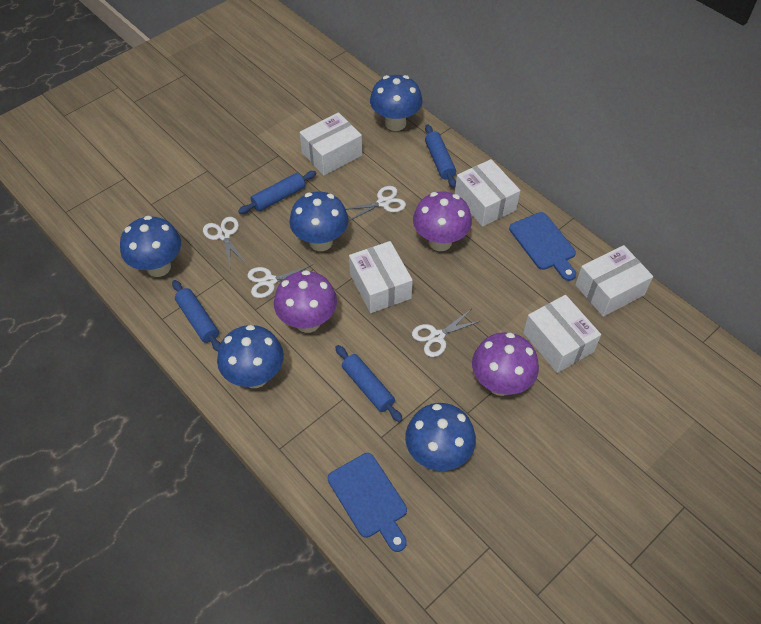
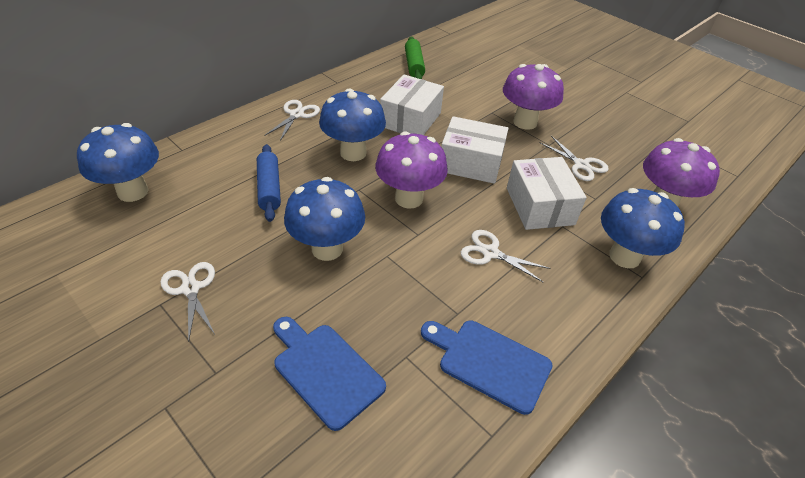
blue mushroom: [120,216,181,277] [217,325,284,388] [289,192,348,251] [370,75,422,131] [405,403,476,471] = 5 -> [77,123,159,202] [284,177,365,261] [319,88,386,161] [601,188,685,268] = 4
blue rolling pin: [172,280,221,351] [238,171,317,214] [335,345,403,422] [425,125,456,188] = 4 -> [257,144,281,222] = 1
green rolling pin: none = 0 -> [405,37,425,79] = 1
white box: [299,112,362,176] [349,241,413,313] [455,159,521,227] [523,295,601,373] [575,245,653,317] = 5 -> [380,75,444,135] [441,116,509,184] [507,157,587,230] = 3

